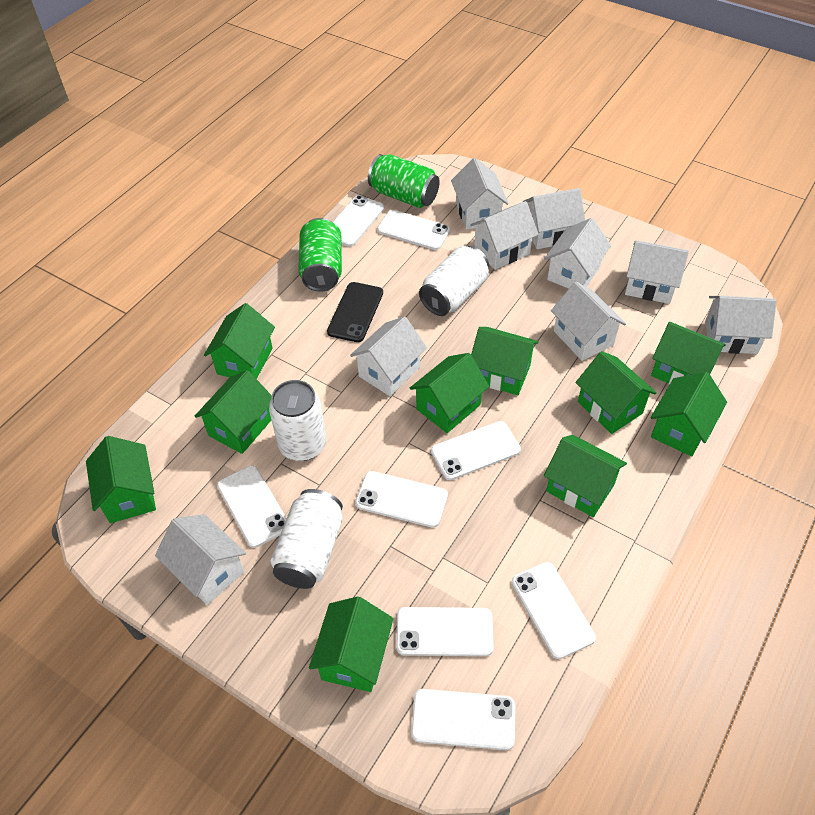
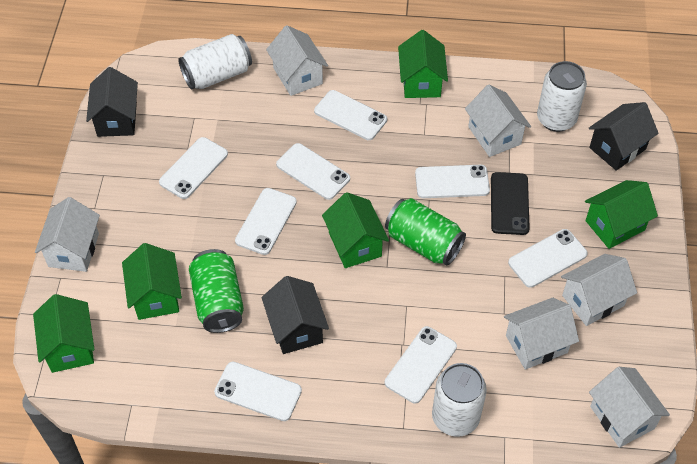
black house: none = 0 -> [86,67,138,137] [261,276,329,354] [589,102,658,171] = 3
green house: [86,436,156,523] [194,370,272,454] [204,303,275,379] [309,596,393,692] [410,353,489,433] [471,327,538,395] [544,435,627,517] [575,351,657,434] [651,322,726,385] [651,372,727,456] = 10 -> [33,294,95,373] [122,243,182,320] [322,192,389,268] [398,30,448,98] [585,180,658,249] = 5
white house: [155,514,246,605] [350,316,427,396] [451,158,509,230] [470,201,539,270] [523,188,585,249] [544,218,611,288] [551,282,626,361] [625,240,689,304] [705,296,777,354] = 9 -> [35,197,100,272] [266,25,328,96] [465,85,531,157] [504,298,579,369] [561,254,637,326] [589,367,670,448] = 6

